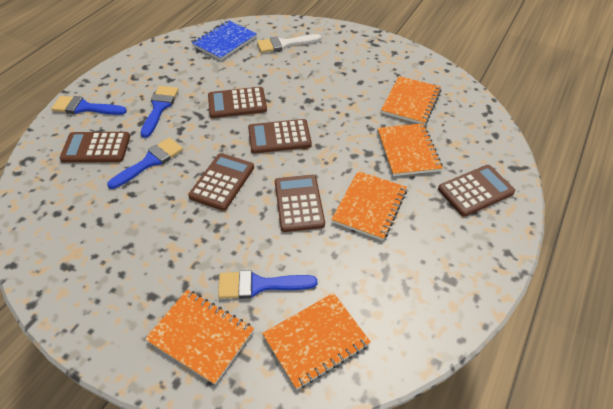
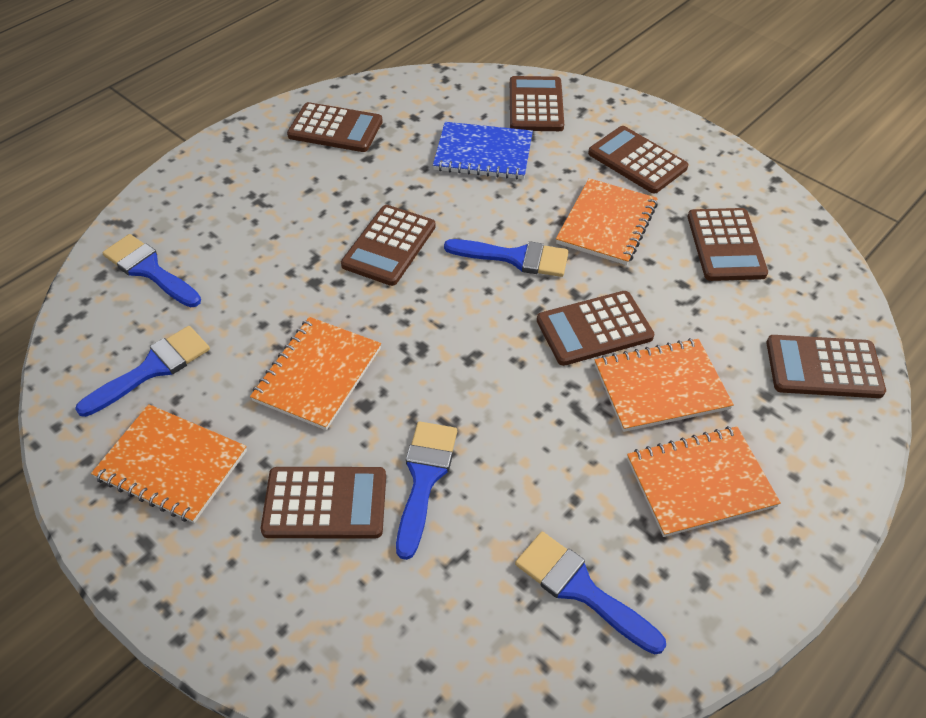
blue brush: [51,96,127,115] [107,138,183,189] [140,86,179,138] [218,270,317,299] = 4 -> [75,326,210,417] [102,234,201,307] [396,422,457,560] [444,239,569,277] [515,532,666,655] = 5
brown calculator: [60,132,130,163] [188,153,254,211] [208,87,267,118] [248,119,312,154] [275,175,325,232] [438,165,515,217] = 6 -> [261,467,386,539] [287,102,383,152] [341,205,436,286] [510,76,564,131] [537,291,654,366] [588,126,688,194] [688,208,768,281] [766,335,886,398] = 8
white brush: [257,34,321,53] = 1 -> none = 0

